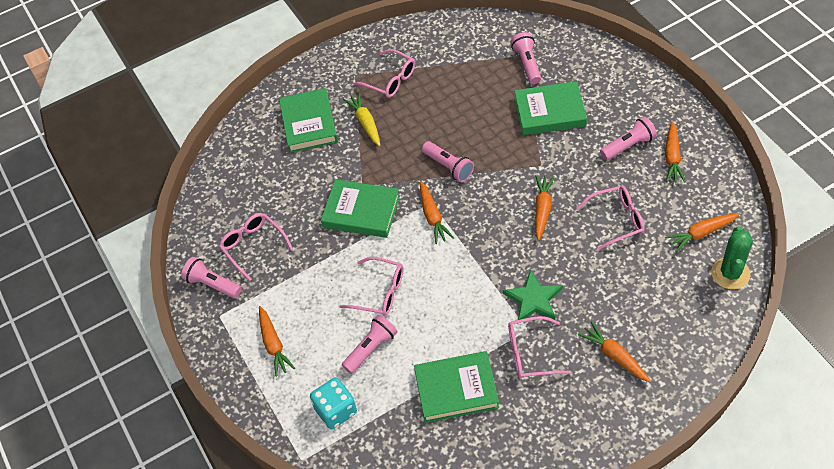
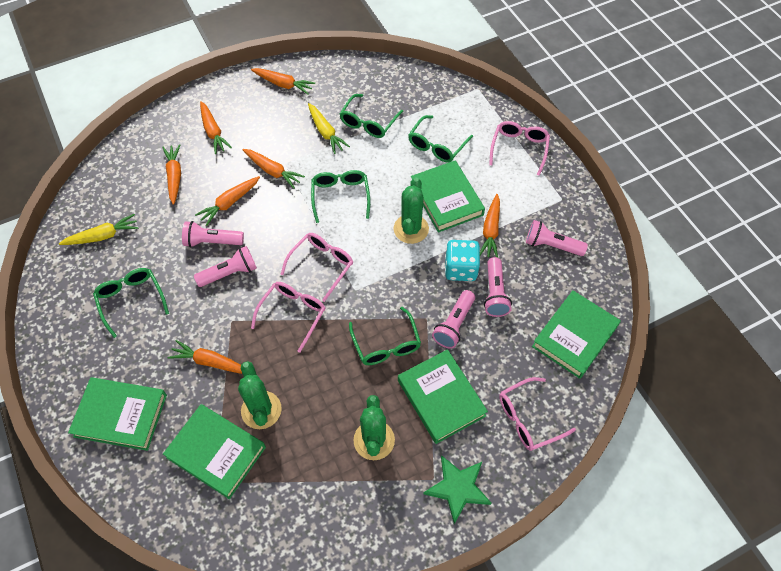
green book: [279,88,338,153] [321,179,400,238] [414,351,499,423] [514,81,587,135] = 4 -> [68,377,167,451] [163,404,266,499] [398,349,488,444] [411,160,485,233] [532,290,621,379] = 5
green cactus: [711,226,753,290] = 1 -> [238,361,282,429] [353,395,395,460] [394,178,429,244] = 3
green glasses: none = 0 -> [93,268,169,338] [311,170,370,223] [340,94,404,138] [349,307,421,365] [409,115,473,163] = 5
orange carrot: [259,306,295,377] [420,181,454,244] [535,175,555,240] [578,321,651,382] [665,121,686,183] [665,213,740,252] = 6 -> [162,144,181,205] [167,340,242,374] [195,176,260,226] [200,101,232,154] [242,149,305,189] [251,68,315,95] [480,194,500,258] = 7
pink glasses: [219,213,293,281] [339,257,404,316] [353,49,415,98] [508,316,572,379] [577,186,645,250] = 5 -> [251,282,325,353] [280,233,353,302] [489,121,550,176] [499,377,576,451] = 4
yellow carrot: [343,93,380,146] = 1 -> [59,214,139,245] [308,103,350,154] = 2

